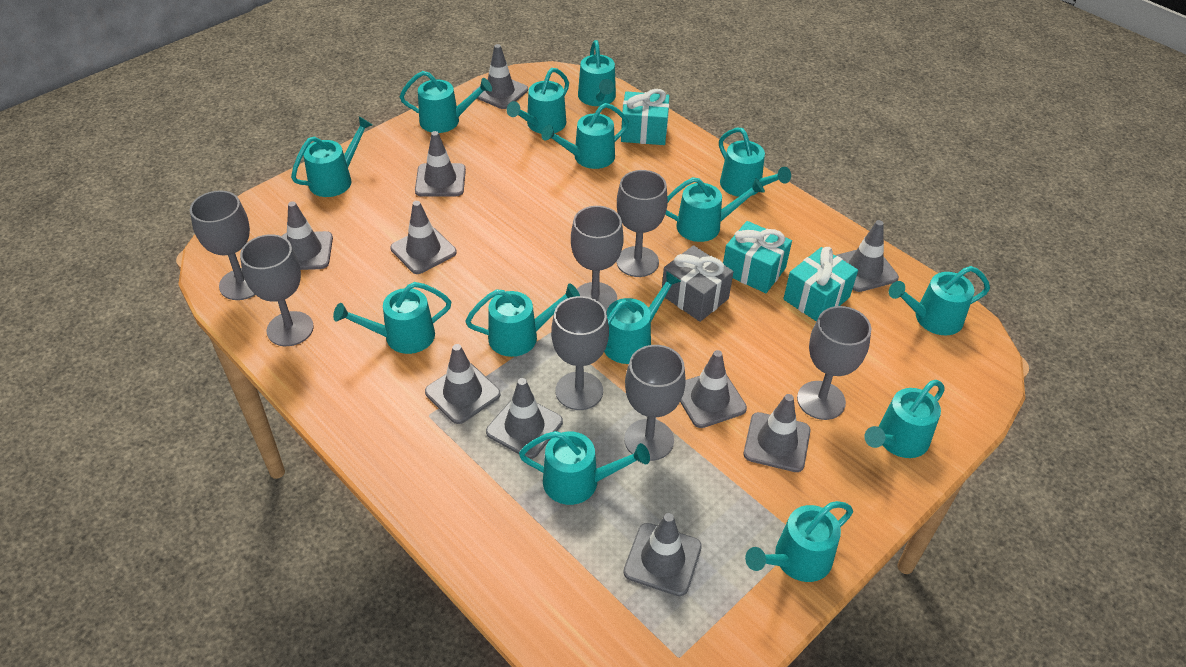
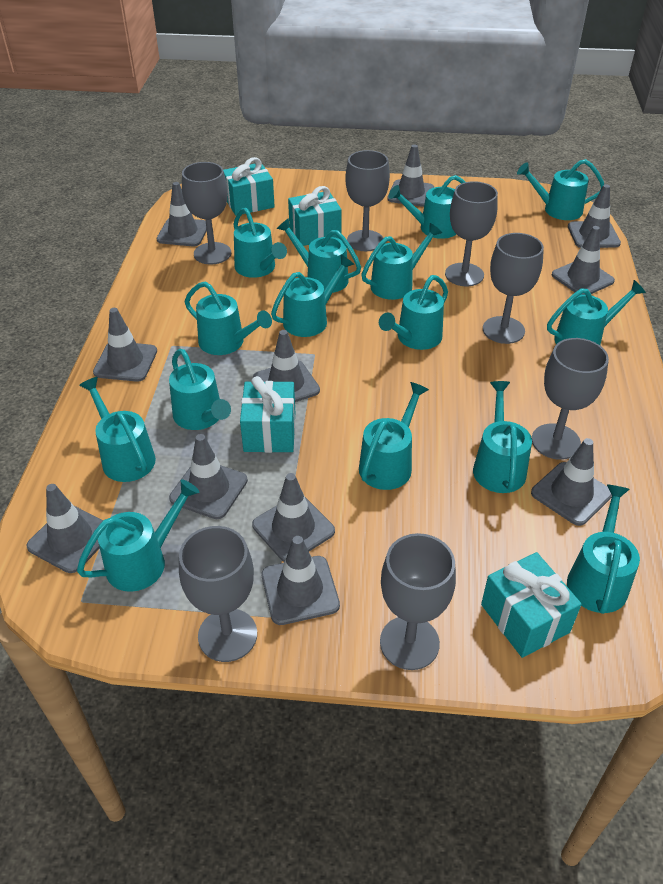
grey gift: [662,245,734,322] = 1 -> none = 0
grey traffic cone: [282,201,333,270] [390,201,457,274] [415,131,466,197] [425,344,500,424] [472,44,528,109] [486,378,563,459] [623,513,702,596] [680,350,747,428] [743,394,811,472] [835,220,899,292] = 10 -> [26,484,103,573] [93,308,157,382] [157,182,207,246] [169,434,248,519] [252,473,335,562] [253,330,320,402] [262,536,340,625] [387,145,434,207] [531,438,612,526] [552,226,615,294] [568,184,621,248] = 11
turquoise gift: [621,89,669,145] [723,221,792,293] [783,247,858,322] = 3 -> [223,157,275,215] [240,376,295,453] [288,186,342,246] [481,552,582,658] = 4
turquoise watering can: [291,116,372,197] [333,282,451,354] [400,71,492,133] [465,283,580,357] [507,68,569,134] [519,431,650,505] [541,103,629,169] [578,40,616,106] [604,271,681,364] [665,177,765,242] [719,128,791,197] [745,501,853,582] [864,380,944,458] [889,266,990,335] = 14 -> [77,479,199,592] [79,377,156,482] [169,349,231,430] [185,282,272,355] [234,208,287,278] [271,255,354,337] [277,218,361,293] [359,382,429,490] [361,223,442,300] [379,275,448,350] [389,175,465,239] [473,381,532,493] [517,159,604,220] [547,280,646,345] [567,484,640,614] = 15

